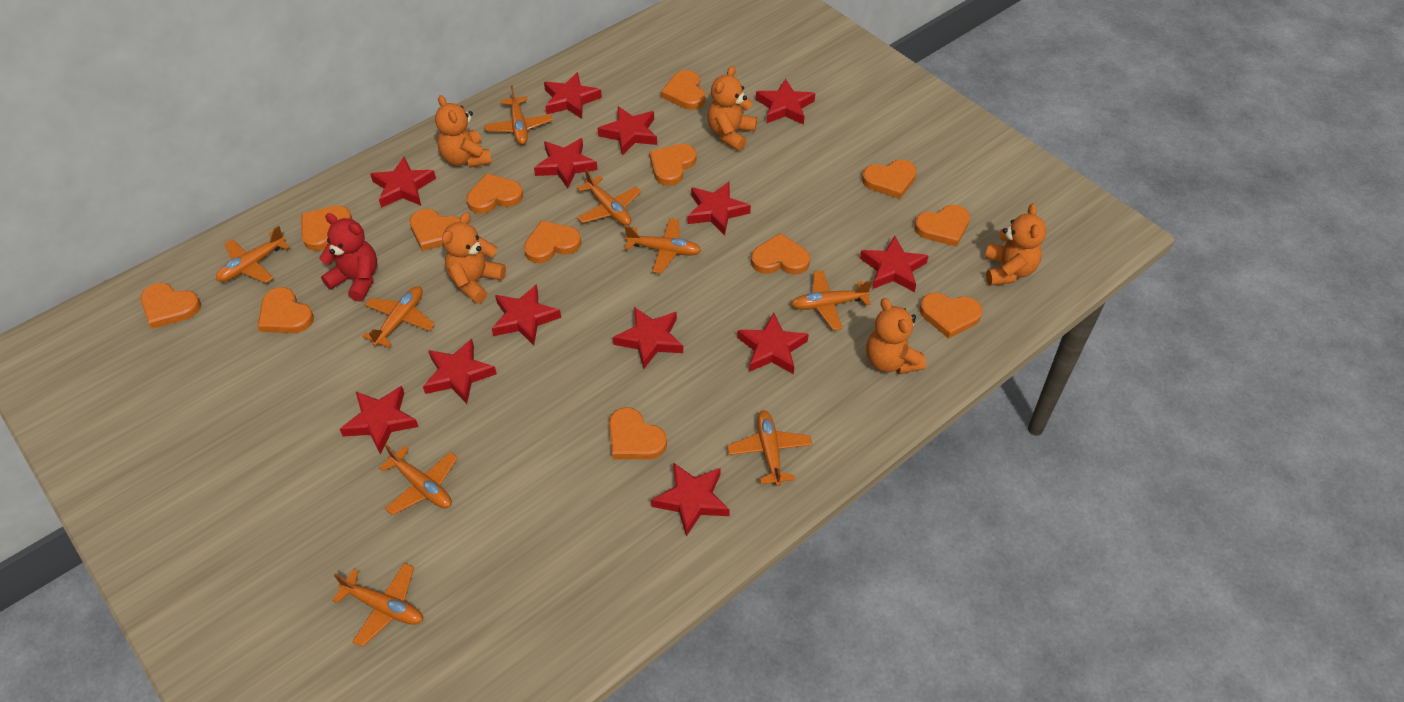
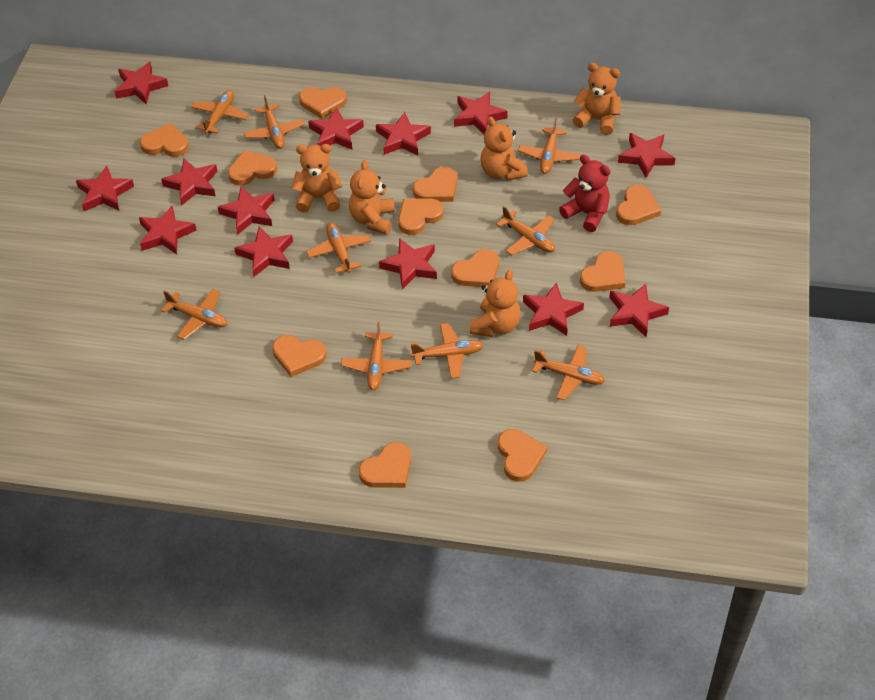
orange heart: [140,283,201,329] [258,287,314,333] [301,205,352,251] [410,209,460,251] [466,173,523,214] [524,220,581,263] [609,407,667,459] [649,144,696,186] [661,70,705,110] [751,233,810,275] [862,160,917,199] [914,205,970,247] [919,293,983,339] = 13 -> [140,123,189,157] [228,150,277,186] [272,335,327,377] [299,87,347,119] [359,442,411,488] [398,199,444,235] [413,167,457,202] [451,249,499,287] [498,429,547,482] [580,251,625,292] [616,185,661,225] = 11

